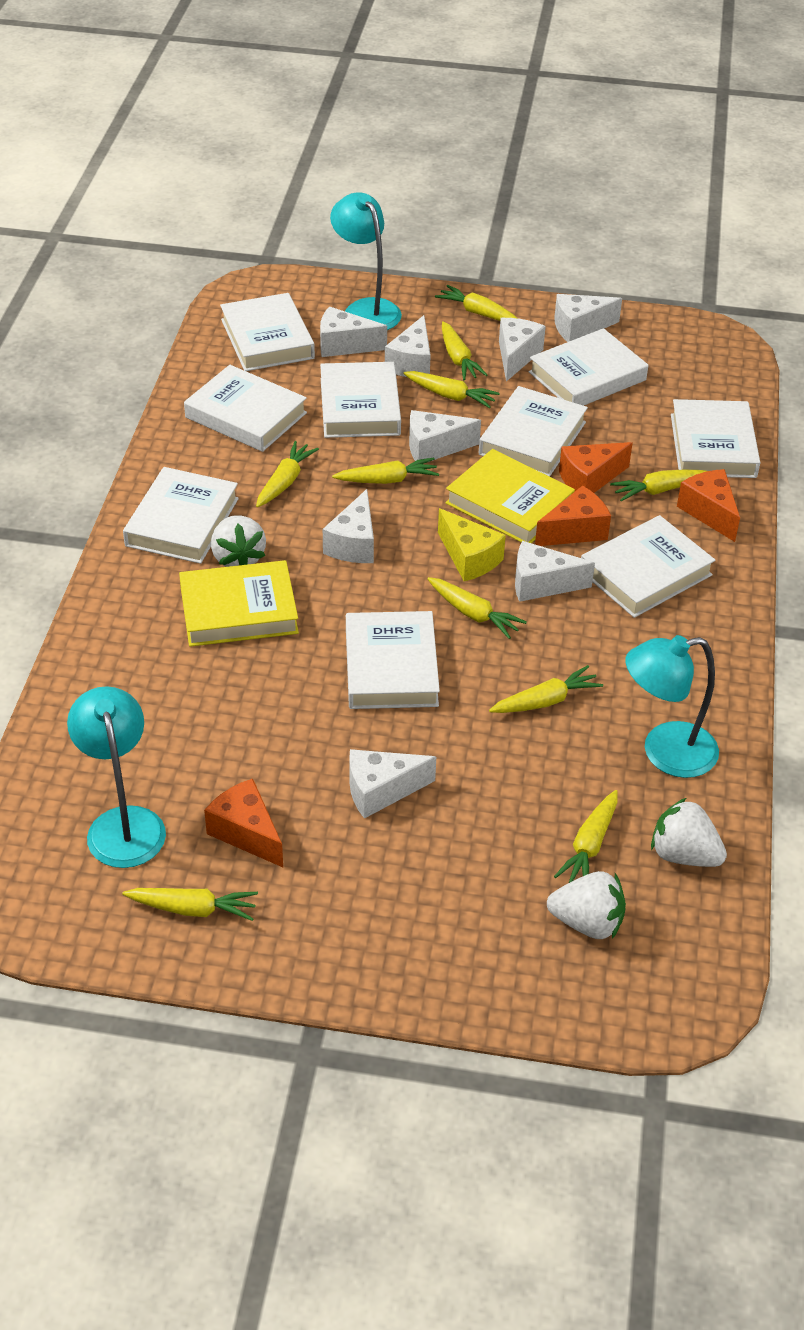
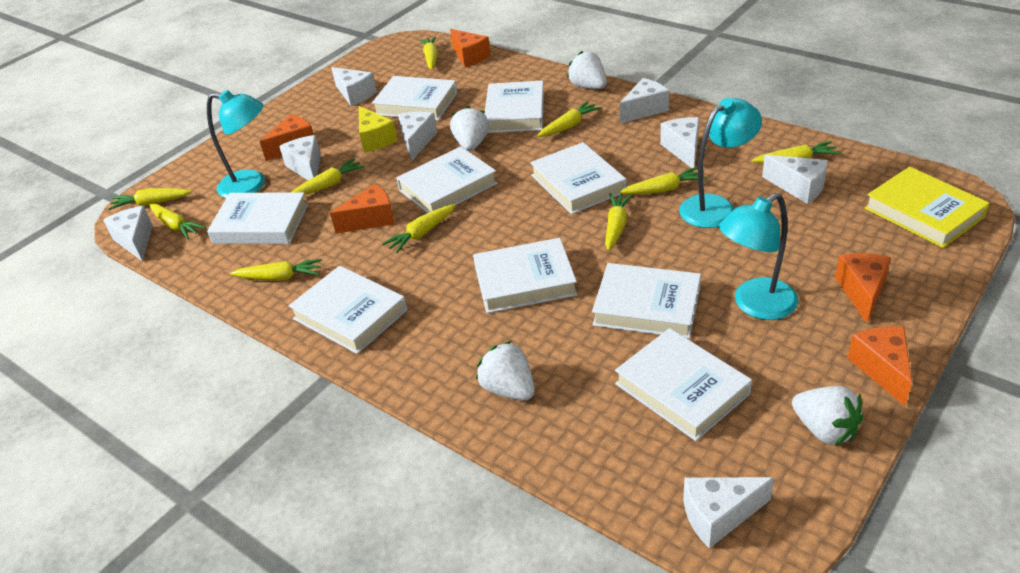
orange cheese: [204,779,283,867] [535,485,611,546] [559,442,633,493] [677,469,740,542] = 4 -> [260,114,314,161] [330,184,395,234] [450,29,491,67] [835,253,891,323] [847,326,912,406] = 5
white strawberry: [211,515,266,567] [547,871,626,939] [651,798,727,867] = 3 -> [450,106,489,151] [476,341,535,401] [567,51,607,89] [792,386,863,446] = 4
yellow book: [179,560,299,647] [445,449,575,543] = 2 -> [865,166,990,248] = 1

